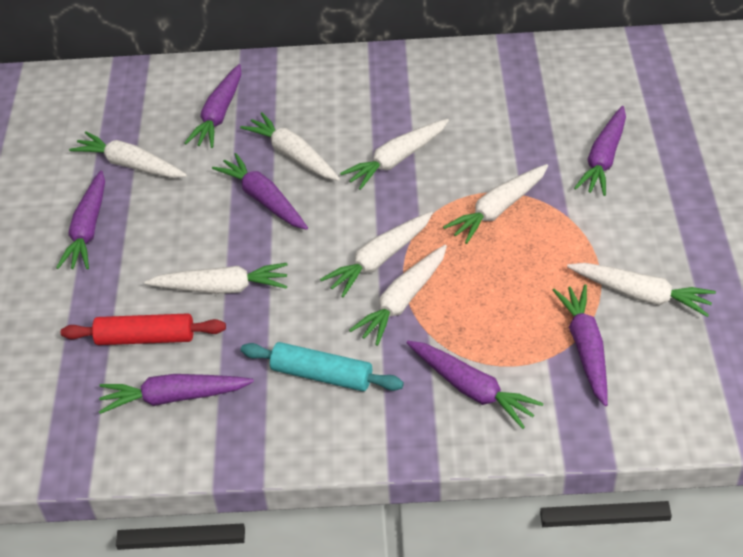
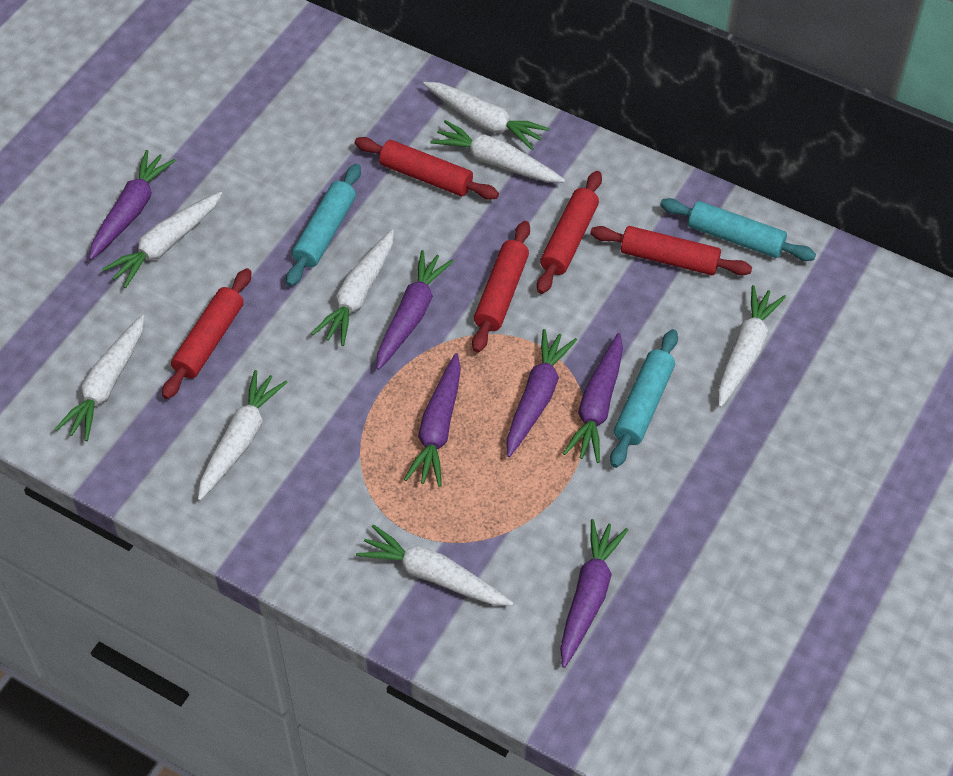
purple carrot: [56,170,105,269] [99,374,254,414] [185,64,241,148] [212,153,308,230] [407,341,544,429] [553,284,608,406] [574,106,626,196] = 7 -> [89,150,176,260] [377,250,454,370] [404,353,461,487] [507,329,577,457] [560,519,628,668] [563,333,623,463] = 6
red rolling pin: [61,313,226,345] = 1 -> [162,268,251,399] [355,137,499,200] [472,221,530,353] [537,171,602,294] [590,226,752,275] = 5
turquoise rolling pin: [241,342,404,391] = 1 -> [286,164,361,287] [610,329,678,468] [660,198,816,261] = 3

